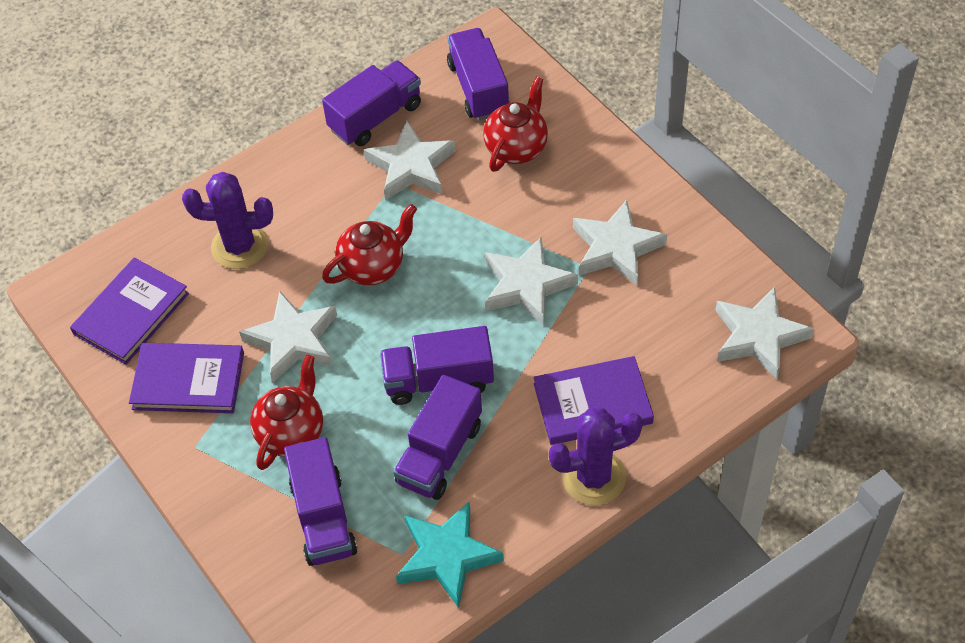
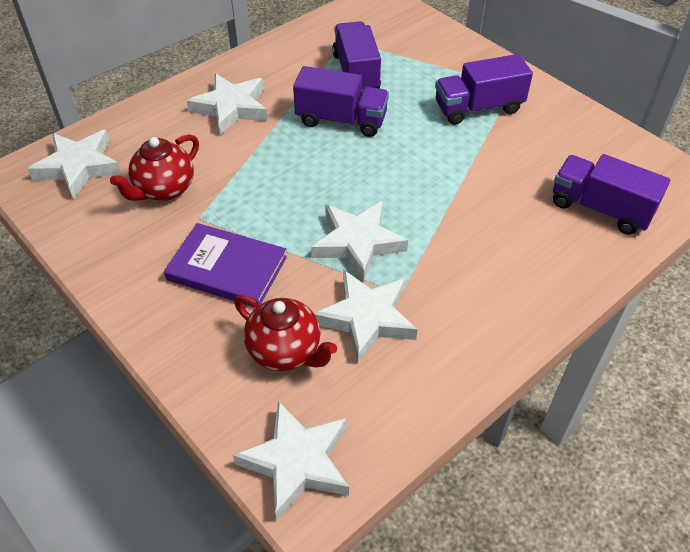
purple book: [70,258,189,365] [129,343,244,413] [534,356,654,445] = 3 -> [164,223,287,307] = 1
purple cactus: [182,172,273,269] [549,408,643,505] = 2 -> none = 0
purple truck: [284,437,357,566] [322,60,421,146] [380,326,494,405] [393,374,482,500] [447,28,509,120] = 5 -> [293,66,389,137] [332,21,381,92] [435,54,533,125] [553,154,670,235] = 4
red teapot: [250,355,323,470] [322,204,417,286] [483,77,548,172] = 3 -> [110,134,199,201] [234,295,337,371] = 2
turquoise star: [396,501,504,608] = 1 -> none = 0

